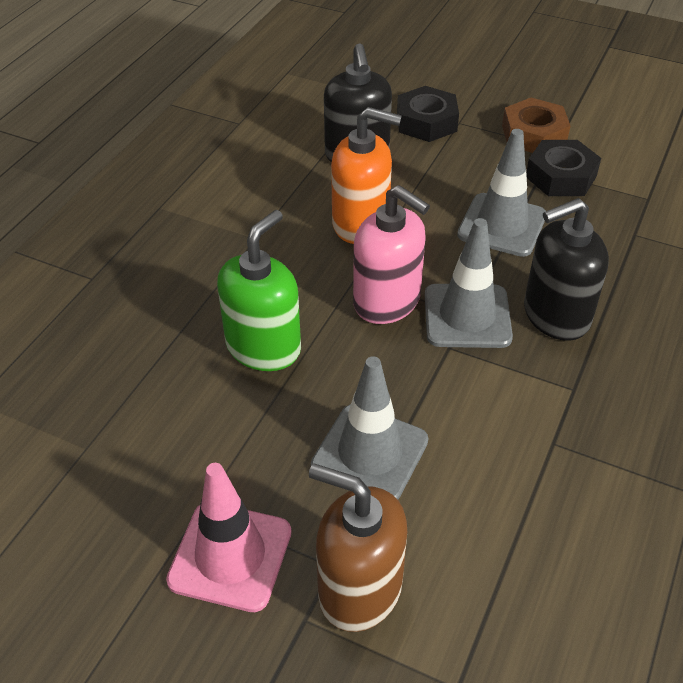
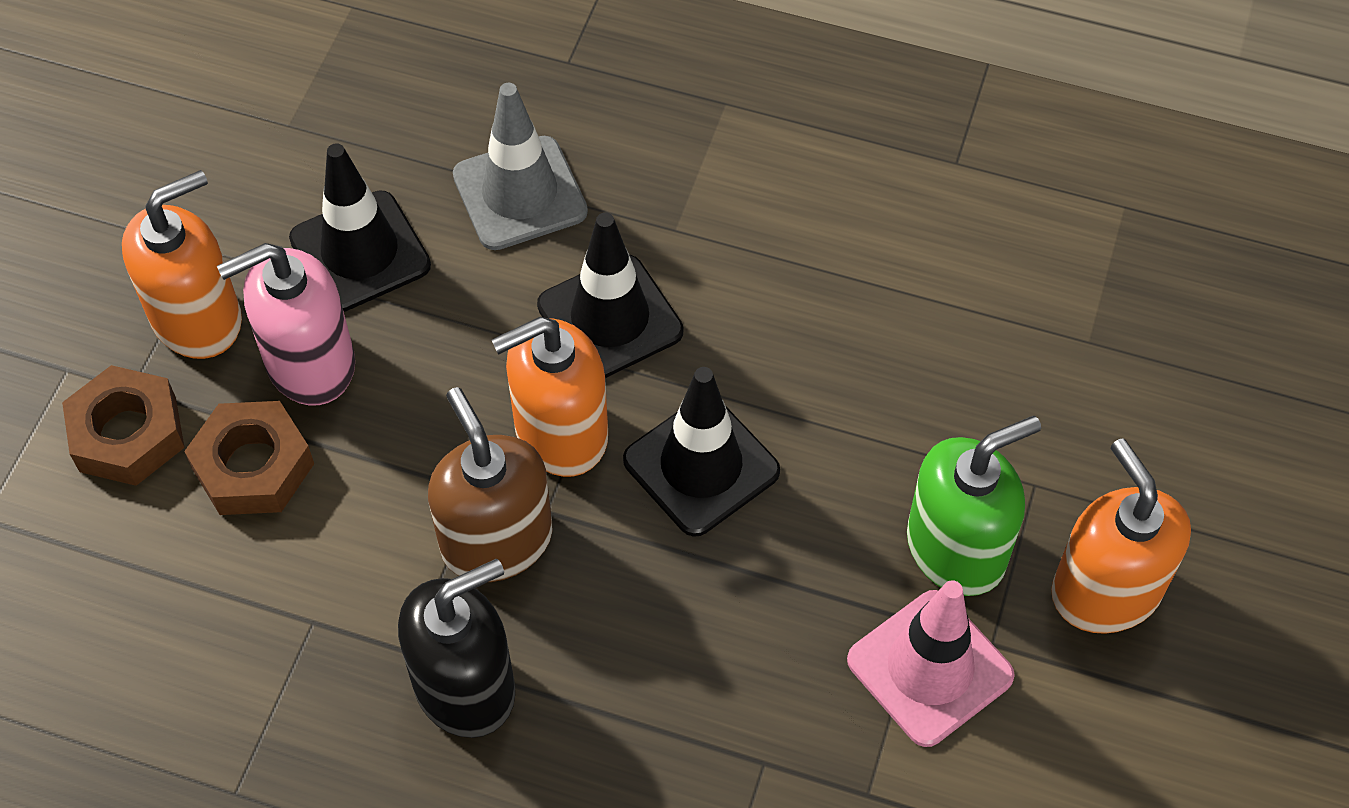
black nut: [397,86,459,142] [526,140,601,196] = 2 -> none = 0
black soap dispenser: [324,43,392,163] [524,198,609,341] = 2 -> [398,559,515,738] = 1
black traffic cone: none = 0 -> [289,143,431,312] [537,213,684,378] [623,367,780,537] = 3
brown nut: [502,98,570,153] = 1 -> [62,365,185,486] [184,401,314,515] = 2
grey traffic cone: [311,356,428,499] [425,218,513,348] [457,129,546,257] = 3 -> [453,83,588,250] = 1
orange soap dispenser: [331,107,402,244] = 1 -> [122,170,242,359] [492,317,608,477] [1051,438,1191,634] = 3

